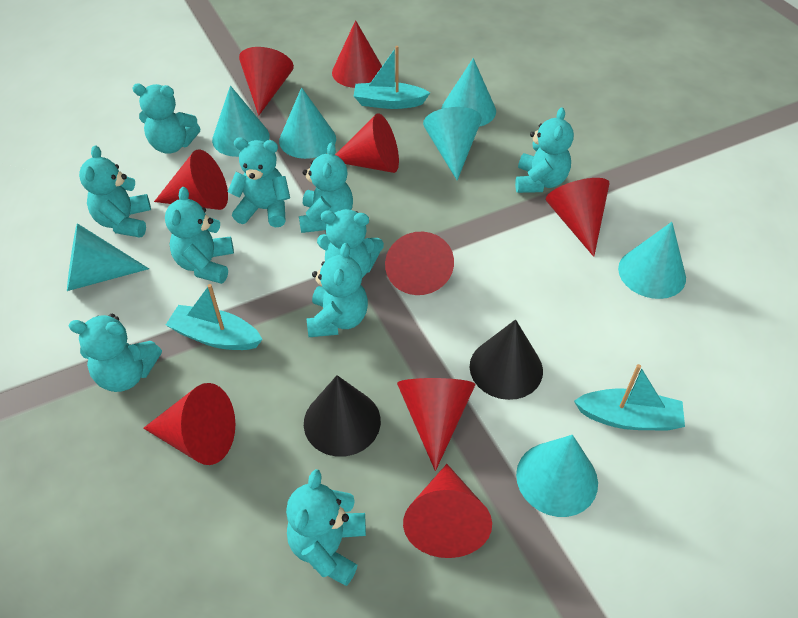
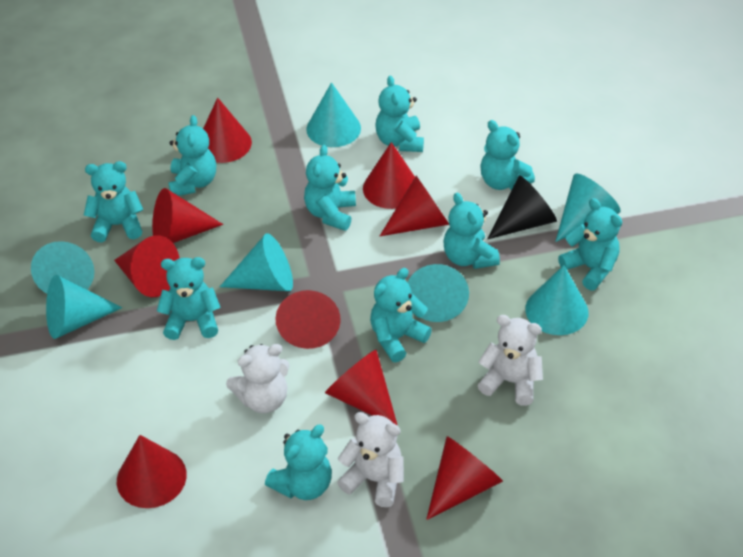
black cone: [304,375,381,457] [469,319,543,400] = 2 -> [488,175,557,239] = 1
turquoise boat: [166,284,263,350] [354,46,430,109] [574,364,685,431] = 3 -> none = 0
white teddy bear: none = 0 -> [226,344,290,413] [337,412,404,507] [478,315,543,406] = 3

